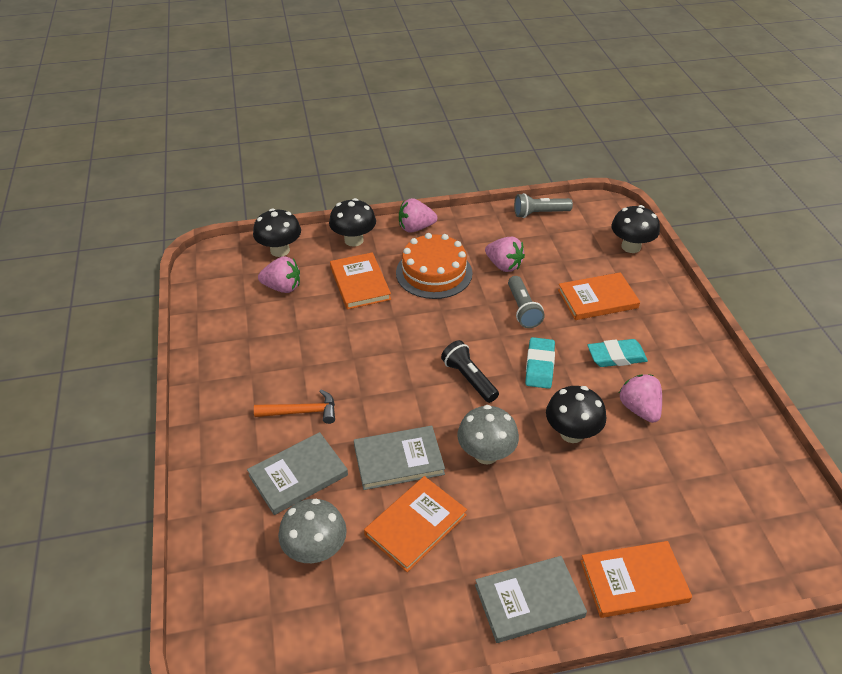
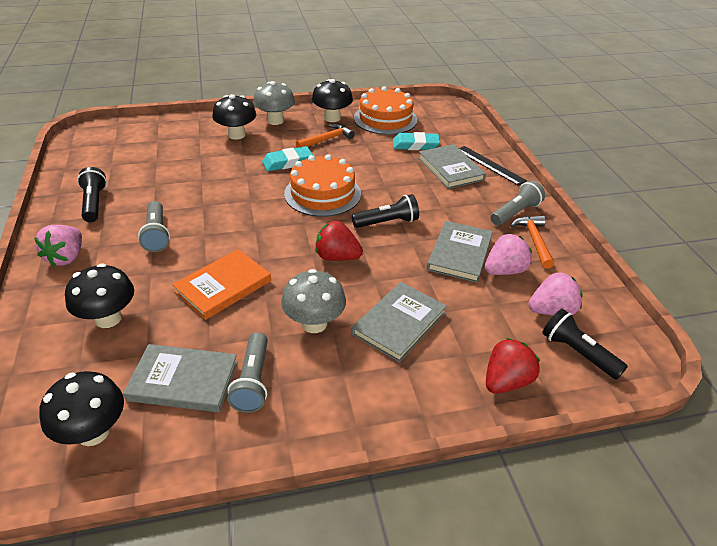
black flashlight: [441,340,499,403] = 1 -> [77,167,107,222] [352,194,419,228] [542,309,628,380] = 3
black ruler: none = 0 -> [459,146,527,186] = 1
grey book: [247,432,348,515] [354,426,445,490] [475,556,587,643] = 3 -> [123,344,238,412] [352,282,447,362] [418,144,486,189] [427,221,493,283] = 4
grey flashlight: [508,276,545,328] [514,193,573,218] = 2 -> [138,201,170,252] [227,332,268,413] [491,180,545,226] = 3
orange book: [330,252,391,310] [364,476,467,572] [558,272,640,320] [580,541,692,618] = 4 -> [172,249,271,320] = 1
orange cake: [396,233,473,299] = 1 -> [284,154,361,217] [354,86,417,135] = 2
orange hammer: [254,389,335,424] = 1 -> [296,124,355,148] [510,215,554,269] = 2
pink strawberry: [258,256,300,293] [399,198,437,233] [485,237,525,272] [619,374,662,423] = 4 -> [34,225,82,267] [485,234,532,275] [528,272,583,316] = 3
red strawberry: none = 0 -> [315,221,363,261] [486,338,540,394] = 2

